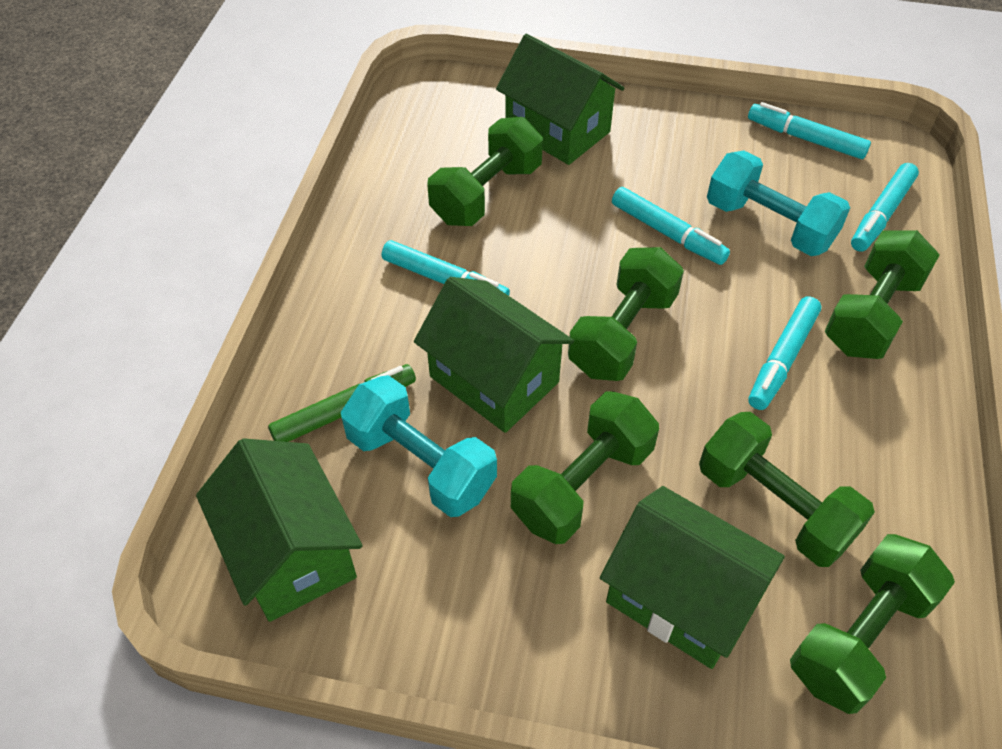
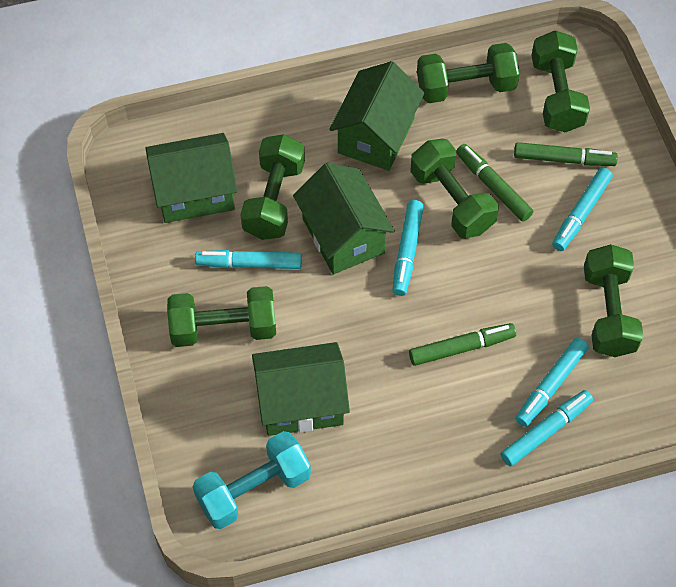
green marker: [268,364,416,442] = 1 -> [409,323,516,366] [456,144,533,221] [514,142,618,166] = 3
turquoise dumbbell: [341,375,497,517] [707,150,850,256] = 2 -> [193,431,311,529] = 1

